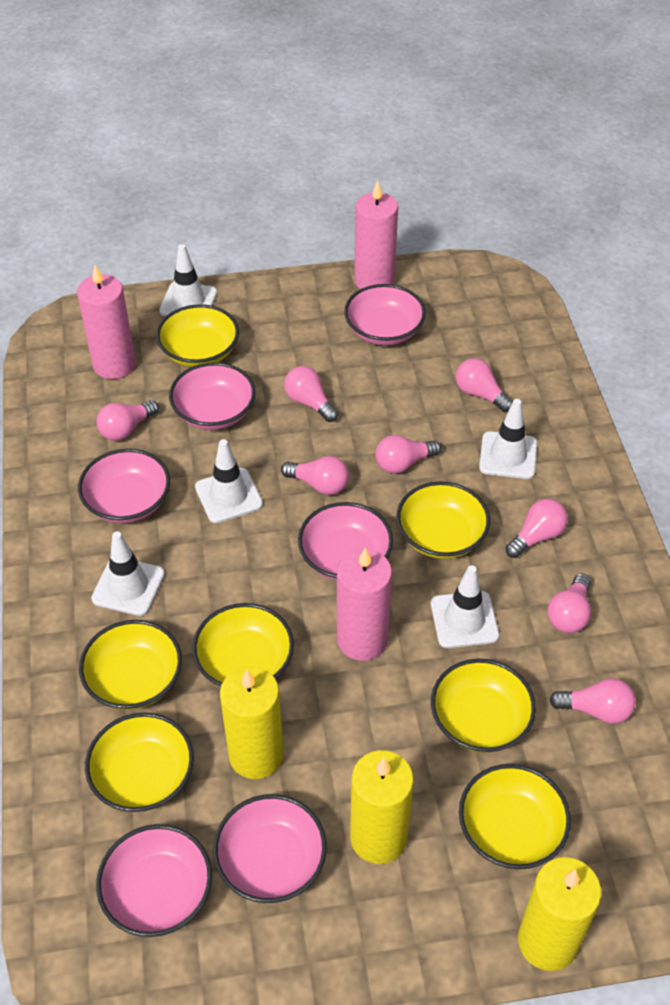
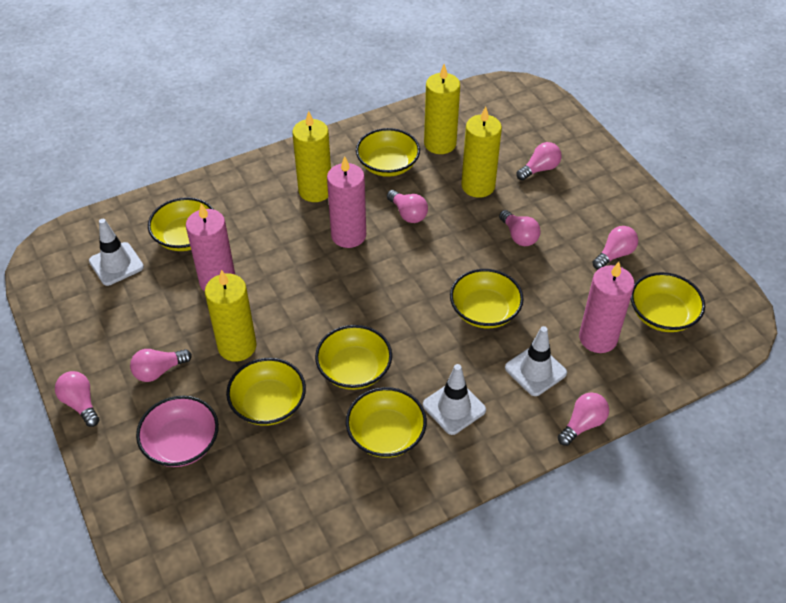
pink bowl: [78,449,170,523] [96,824,212,937] [169,362,255,430] [213,794,327,903] [298,502,393,580] [344,284,426,345] = 6 -> [136,396,219,467] = 1
pink light bulb: [96,400,159,441] [281,456,349,495] [284,366,338,422] [375,435,441,474] [456,358,513,412] [506,499,568,558] [547,573,591,633] [549,678,636,724] = 8 -> [55,371,99,427] [130,349,192,382] [387,190,428,223] [499,210,540,246] [517,142,561,181] [558,393,609,446] [592,226,638,269] = 7
white traffic cone: [91,531,165,616] [159,244,217,316] [195,439,263,523] [431,565,499,648] [479,399,537,479] = 5 -> [89,219,144,286] [423,364,486,435] [505,326,567,396] = 3
yellow candle: [220,666,284,779] [350,750,414,864] [518,857,601,971] = 3 -> [205,270,257,361] [292,111,331,202] [424,64,460,154] [461,106,502,198] = 4

